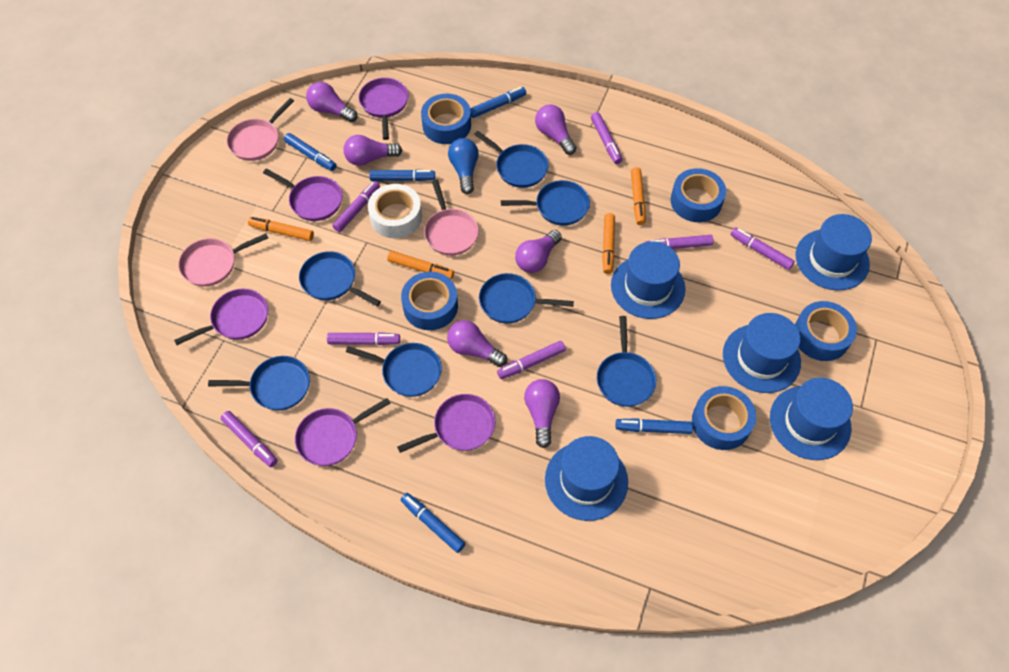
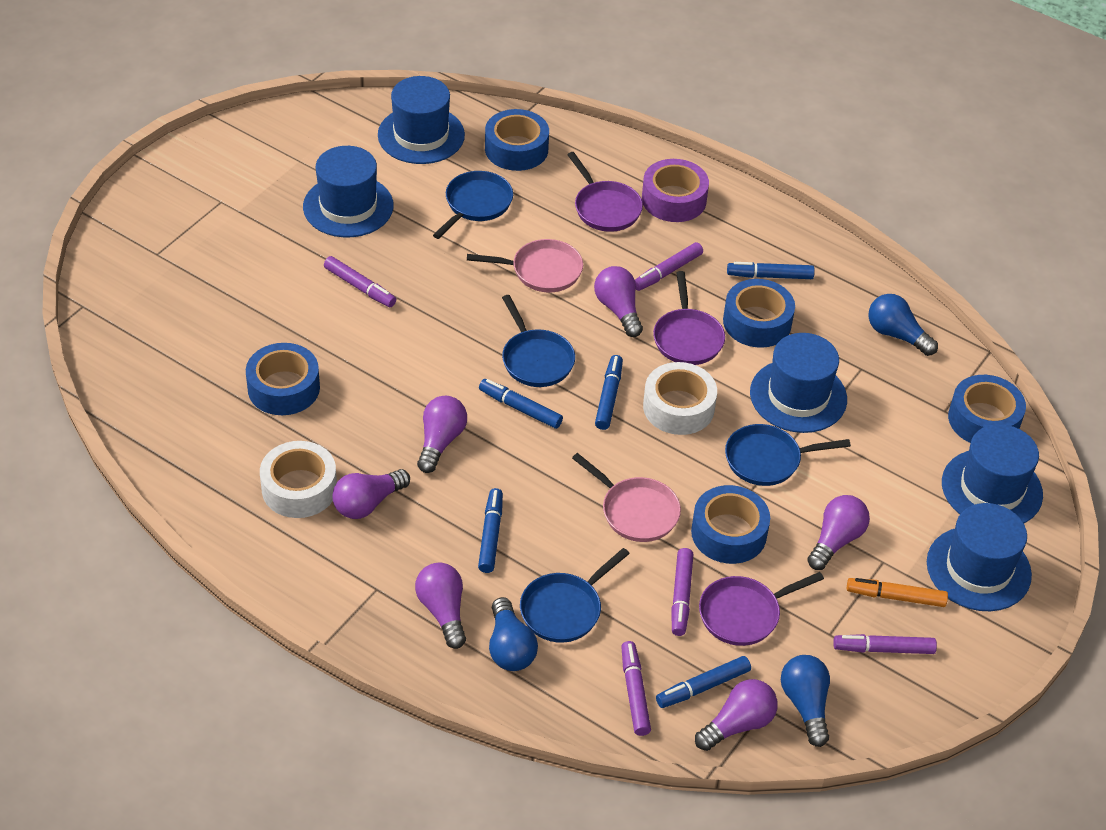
blue light bulb: [448,138,479,194] = 1 -> [489,597,538,671] [781,655,830,747] [869,294,938,356] = 3
blue pan: [208,356,310,410] [299,251,381,306] [346,343,442,397] [474,131,549,188] [479,273,574,323] [501,180,590,226] [597,316,656,407] = 7 -> [433,171,513,239] [502,295,575,387] [520,548,630,643] [725,424,851,486] = 4
orange marker: [248,217,314,241] [387,251,454,279] [602,213,615,274] [631,167,646,225] = 4 -> [847,578,948,607] = 1
pink pan: [178,233,268,286] [227,98,294,161] [424,179,479,255] = 3 -> [467,239,583,292] [572,453,681,542] = 2
purple marker: [221,411,278,467] [327,332,400,345] [332,181,380,232] [497,341,566,379] [591,112,622,164] [646,235,713,249] [731,227,795,270] = 7 -> [324,256,396,307] [621,641,651,736] [635,242,703,291] [672,548,693,636] [833,634,937,654] = 5
purple pan: [174,289,268,345] [263,169,342,221] [295,398,391,466] [359,78,408,140] [397,394,495,453] = 5 -> [567,152,643,232] [653,271,725,365] [699,572,824,646] = 3
purple tape: none = 0 -> [642,159,709,222] = 1
white tape: [368,184,422,238] = 1 -> [260,441,337,518] [643,362,717,435] = 2

